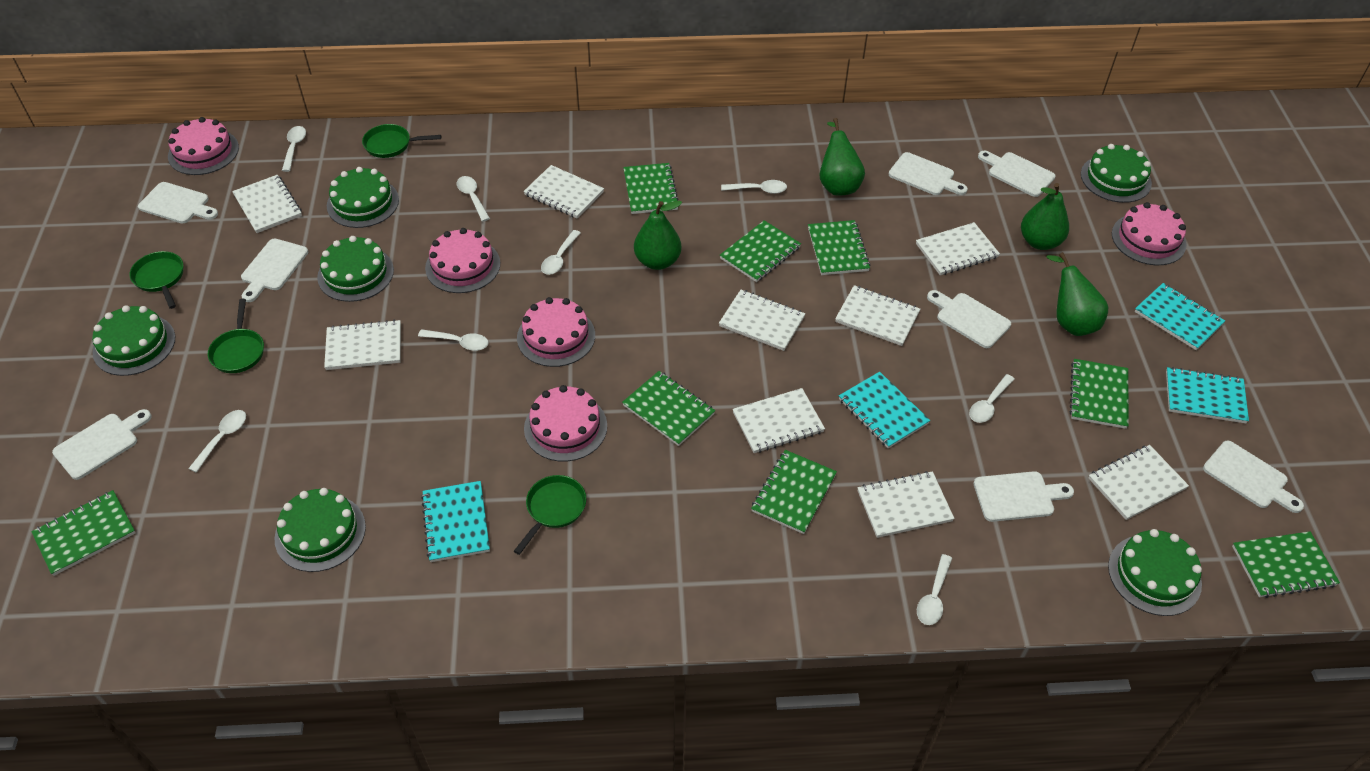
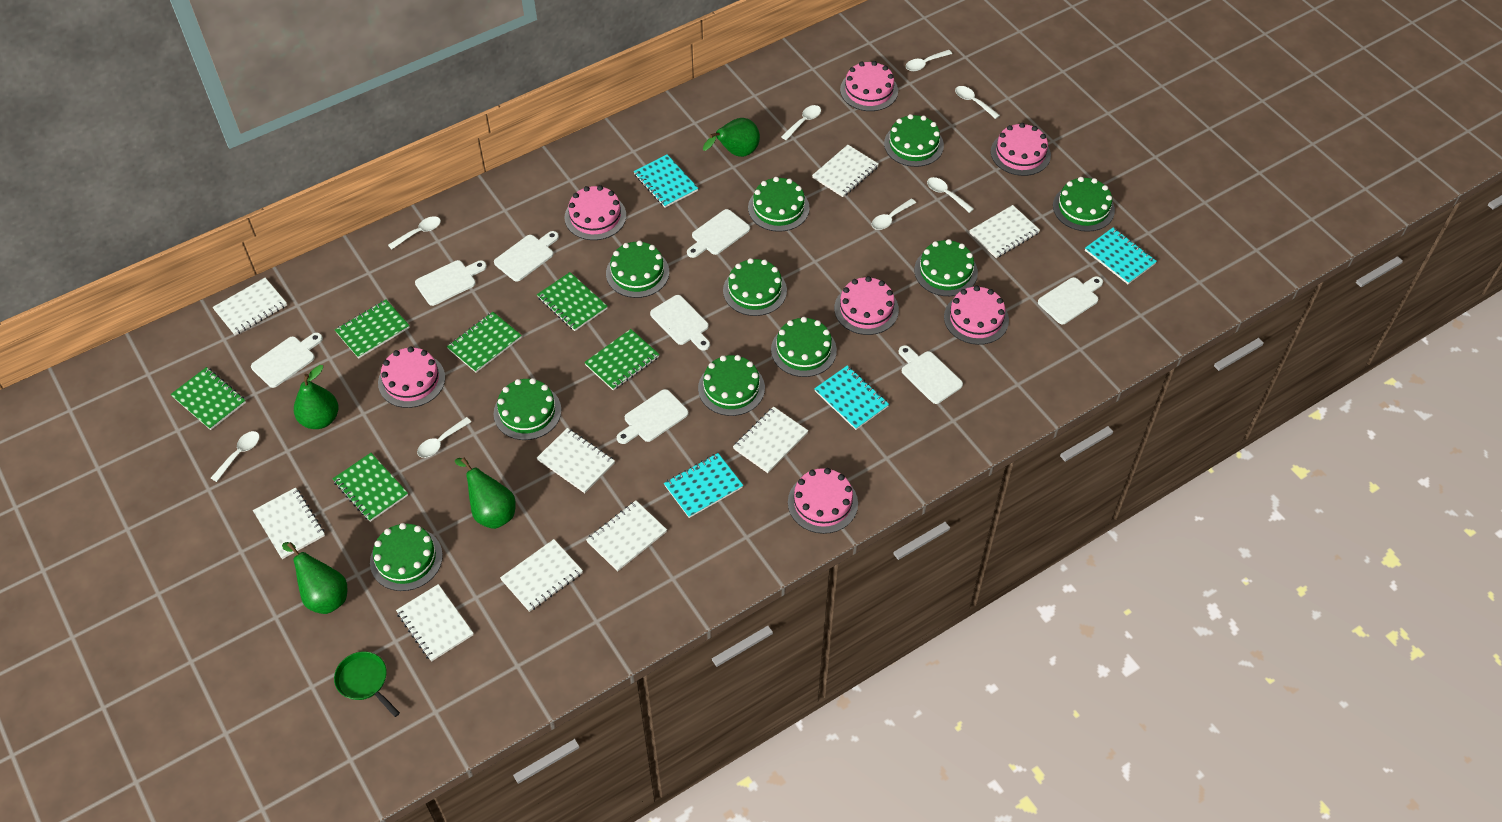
green cake: [92,305,175,376] [275,488,366,572] [317,236,394,302] [327,167,399,228] [1081,144,1152,203] [1108,529,1202,616] = 6 -> [370,523,443,591] [494,378,561,440] [606,241,669,298] [698,355,765,416] [723,258,787,316] [748,177,810,232] [771,317,837,377] [884,114,944,167] [914,239,978,296] [1053,177,1115,232] = 10
green notebook: [31,490,135,576] [622,371,715,446] [623,163,678,214] [720,220,801,282] [751,450,837,534] [808,220,870,275] [1070,359,1129,429] [1232,531,1340,598] = 8 -> [170,367,246,430] [333,453,408,522] [335,300,410,359] [447,312,522,373] [537,272,608,331] [584,329,659,390] = 6
green pan: [130,251,183,309] [208,299,264,373] [362,124,441,158] [514,475,586,555] = 4 -> [334,651,400,717] = 1
pink cake: [168,117,239,175] [425,228,500,293] [517,297,595,367] [524,385,607,462] [1112,202,1186,265] = 5 -> [378,346,445,408] [565,185,626,240] [788,468,858,534] [834,276,899,335] [840,61,898,111] [944,286,1009,345] [991,123,1051,176] = 7

